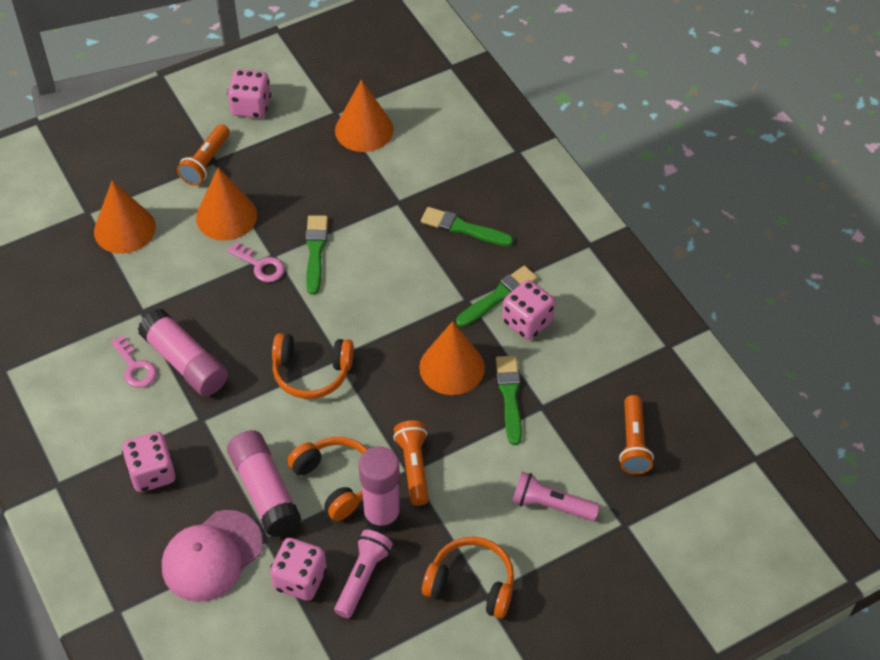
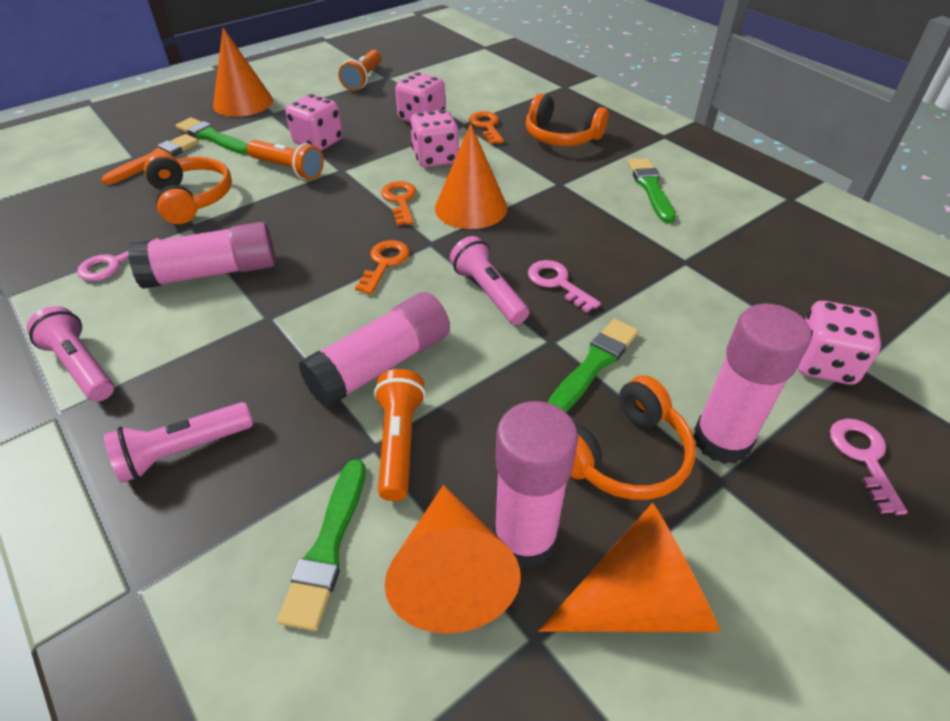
orange brush: none = 0 -> [101,134,199,185] = 1
orange key: none = 0 -> [355,240,410,295] [381,181,416,225] [469,111,504,144] = 3
pink cap: [162,510,263,602] = 1 -> none = 0
pink flashlight: [334,530,393,618] [512,472,600,521] = 2 -> [26,306,114,401] [104,402,253,483] [450,236,529,325] = 3
pink glue stick: [138,309,228,396] [227,430,302,537] [359,446,401,533] = 3 -> [128,222,275,289] [298,292,450,408] [494,401,578,569] [693,304,811,464] = 4
pink key: [110,335,157,388] [227,242,285,282] = 2 -> [77,238,160,281] [528,260,601,313] [830,419,908,515] = 3

